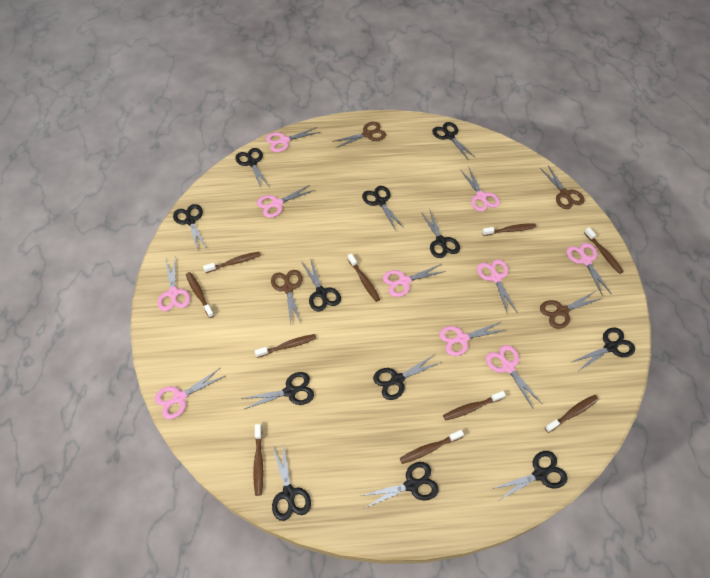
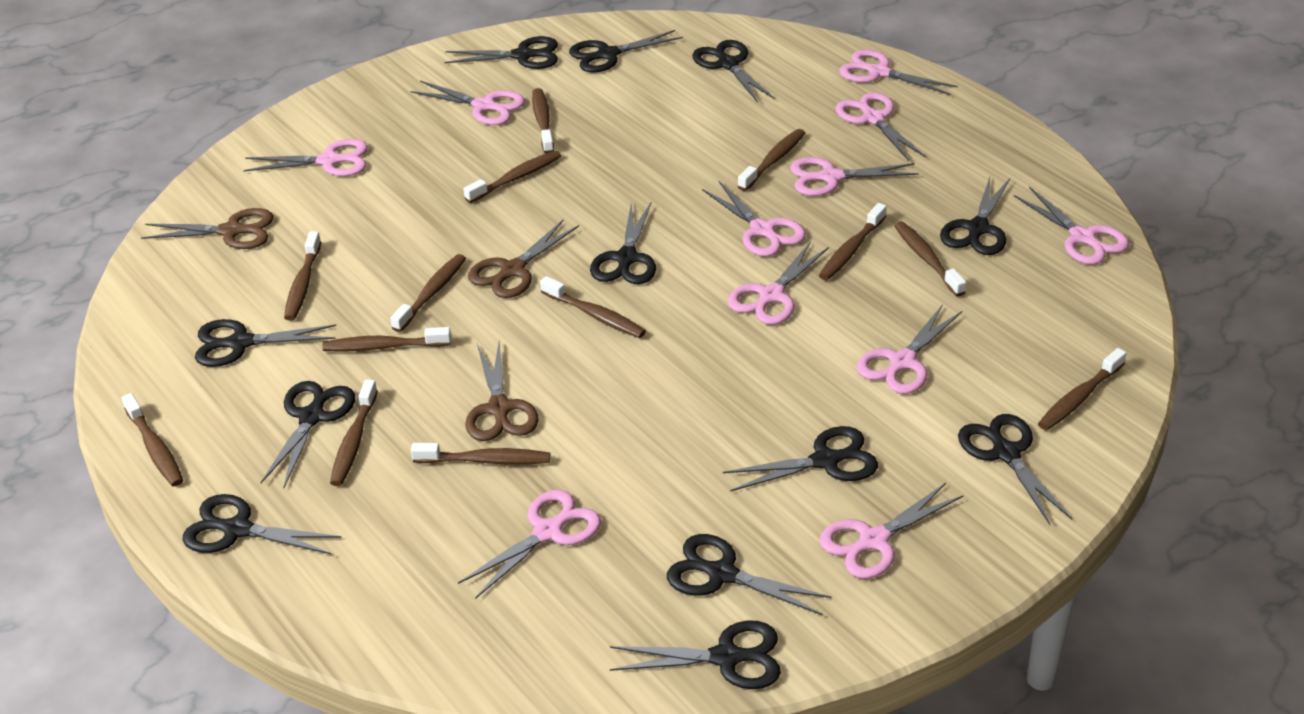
brown scissors: [271,270,302,325] [332,122,386,148] [540,165,585,209] [540,291,603,329] = 4 -> [141,208,274,249] [465,342,539,441] [468,220,579,298] = 3
brown toothbrush: [186,272,214,318] [203,252,261,273] [253,424,264,496] [255,334,316,358] [348,254,380,302] [400,430,464,464] [443,391,506,421] [482,223,536,236] [545,395,599,433] [584,227,624,274] = 10 -> [122,393,183,486] [284,232,321,321] [322,327,451,352] [330,380,378,486] [390,254,466,332] [411,443,550,465] [464,151,561,203] [532,88,554,154] [540,276,646,338] [738,129,805,191] [819,203,887,280] [894,221,966,296] [1038,348,1127,431] = 13
pink scissors: [155,368,225,419] [157,259,190,311] [257,185,315,218] [266,127,320,152] [383,264,446,297] [439,321,505,356] [460,168,500,212] [477,259,517,314] [486,345,542,408] [566,243,612,296] = 10 -> [244,139,368,176] [410,81,525,125] [458,490,601,599] [702,181,806,257] [728,241,829,325] [790,157,919,196] [819,483,963,579] [835,92,926,161] [839,50,958,95] [857,304,962,394] [1014,187,1129,265] = 11

